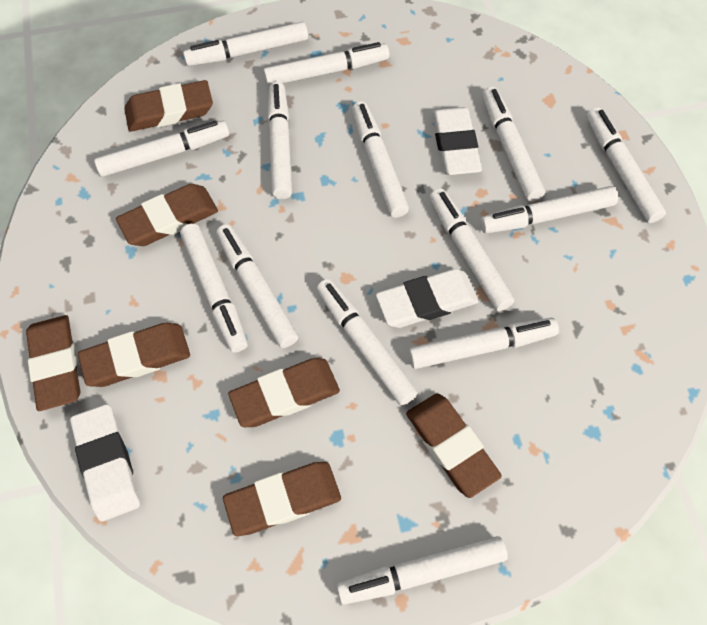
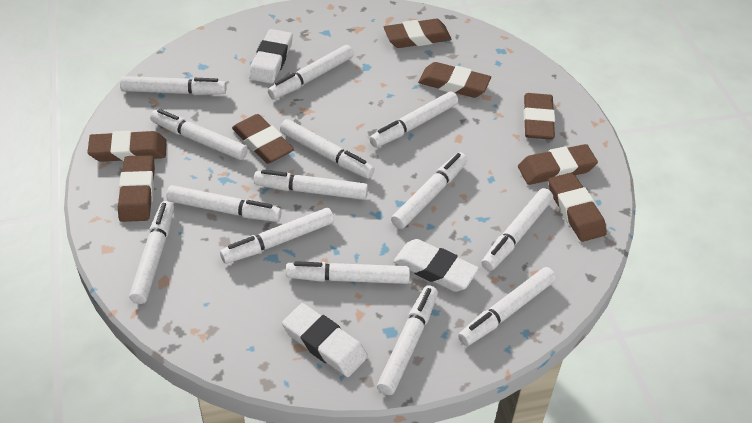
brown eraser: [26,315,80,411] [78,323,190,387] [116,184,218,246] [124,80,213,132] [223,462,341,536] [228,358,340,427] [406,394,502,498] = 7 -> [87,131,167,162] [118,155,155,222] [232,114,294,164] [384,19,452,48] [418,62,491,98] [518,144,598,185] [524,93,555,140] [548,172,607,242] = 8

